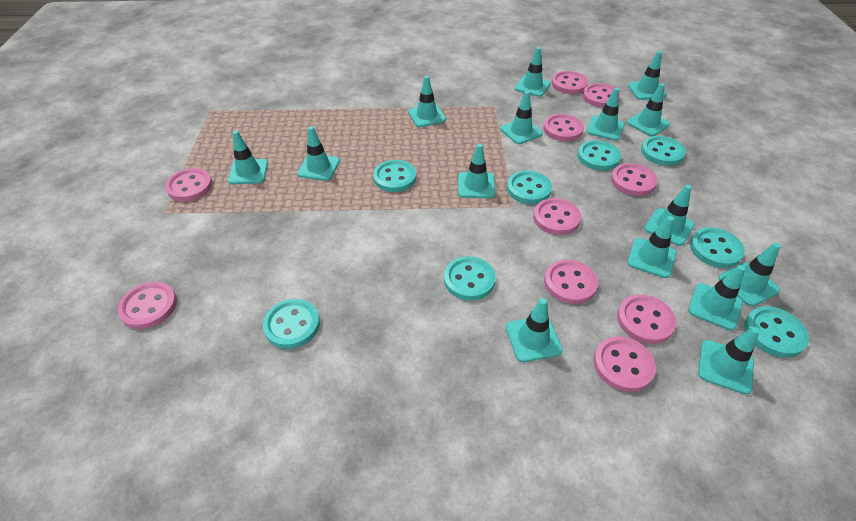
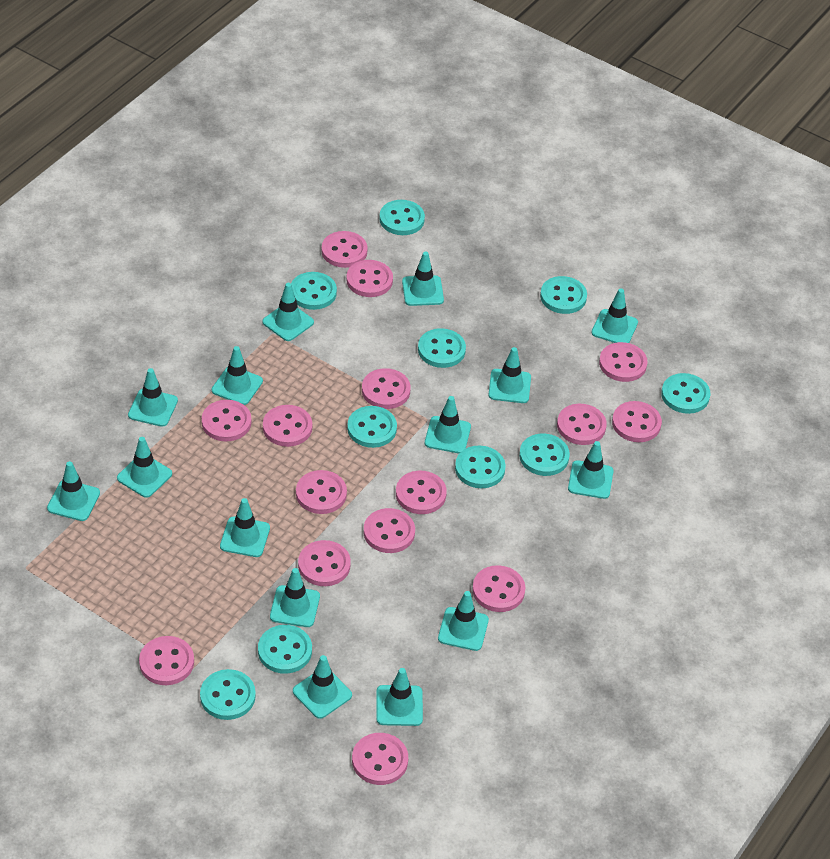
pink button: [118,282,177,329] [165,168,213,201] [533,198,581,235] [543,114,584,141] [544,259,598,304] [551,71,588,94] [583,83,621,108] [594,336,656,392] [611,163,657,196] [617,294,676,344] = 10 -> [139,636,194,685] [202,400,251,442] [263,405,312,447] [296,470,347,514] [298,540,351,586] [321,231,368,268] [346,260,393,297] [352,733,408,785] [362,368,411,409] [364,508,415,553] [396,471,447,514] [472,565,525,612] [557,404,607,445] [599,342,648,382] [612,401,662,442] = 15
turquoise button: [263,299,320,349] [373,160,416,192] [444,256,496,301] [507,171,552,204] [577,140,621,171] [641,136,686,166] [690,227,745,268] [744,306,809,358] = 8 -> [200,669,256,720] [258,625,312,674] [291,272,337,310] [347,406,397,448] [379,200,425,235] [418,328,466,368] [455,445,506,488] [519,434,570,476] [540,276,587,314] [661,373,710,414] = 10

